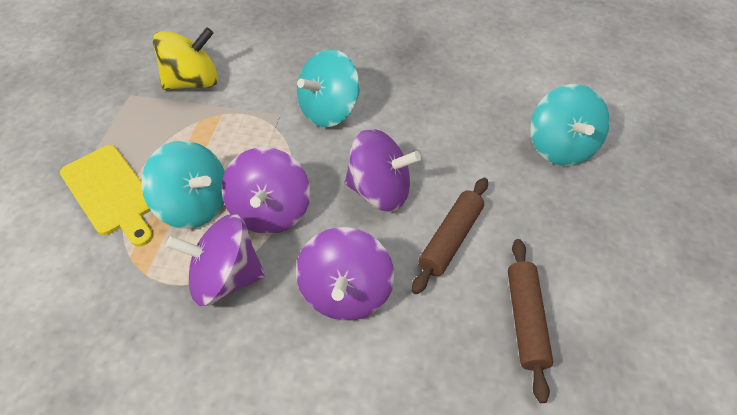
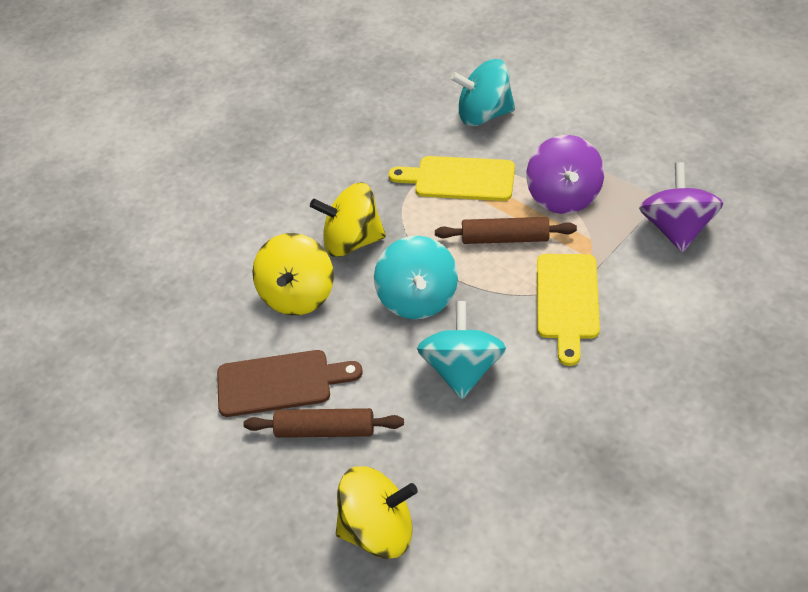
brown cutting board: none = 0 -> [217,350,363,417] = 1
purple spinning top: [166,214,265,306] [222,147,310,234] [296,227,394,320] [345,129,421,212] = 4 -> [526,135,604,214] [639,162,723,252] = 2
yellow cutting board: [60,145,153,247] = 1 -> [388,156,515,201] [537,254,600,366] = 2
yellow spinning top: [153,27,218,90] = 1 -> [252,233,334,315] [310,182,386,257] [336,466,418,559] = 3

